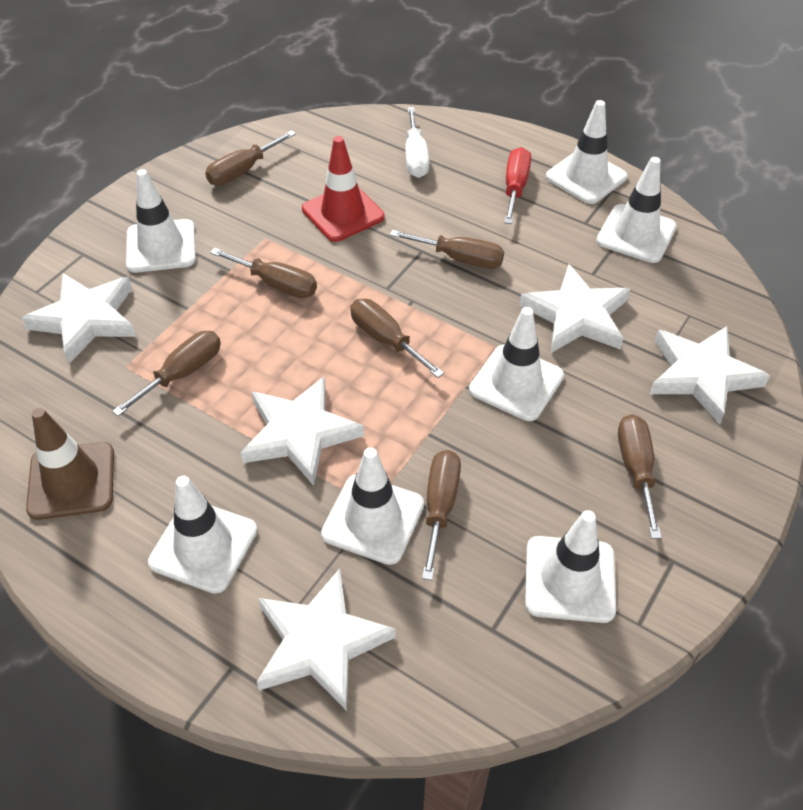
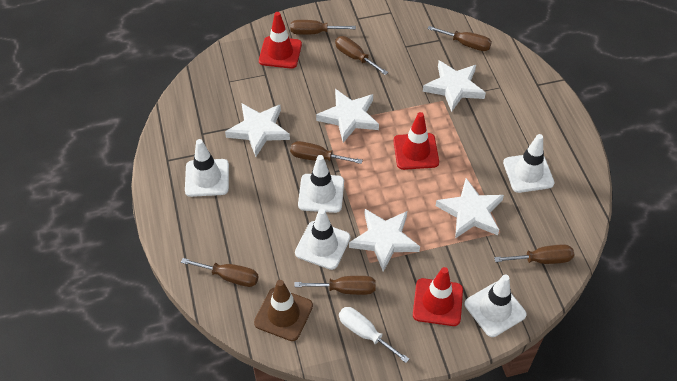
red screwdriver: [504,147,531,224] = 1 -> none = 0
red traffic cone: [302,136,384,242] = 1 -> [259,12,302,69] [393,112,439,170] [413,267,463,326] = 3
white traffic cone: [126,169,196,273] [148,476,257,594] [321,447,424,565] [469,307,564,421] [525,510,616,623] [546,100,628,204] [596,157,677,263] = 7 -> [185,139,229,197] [295,208,350,270] [298,155,344,213] [465,274,527,337] [503,134,554,193] = 5

